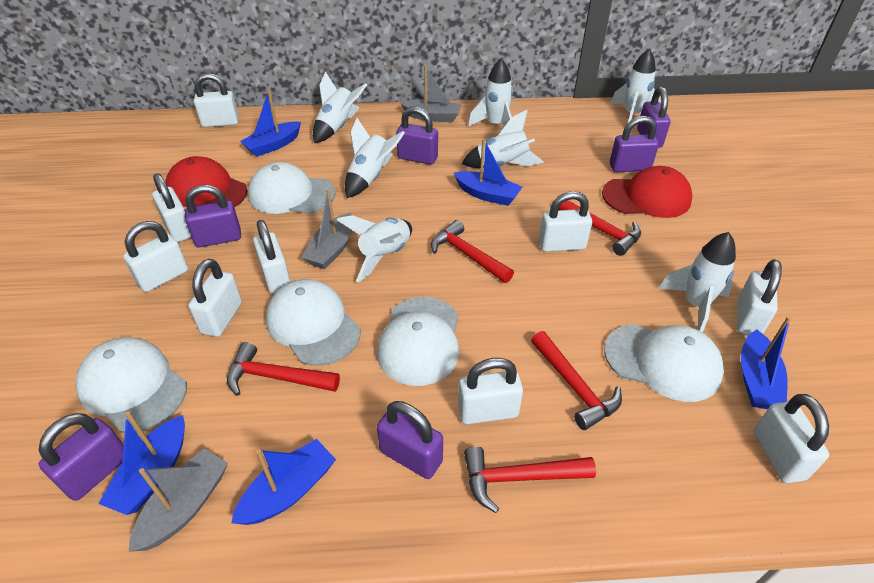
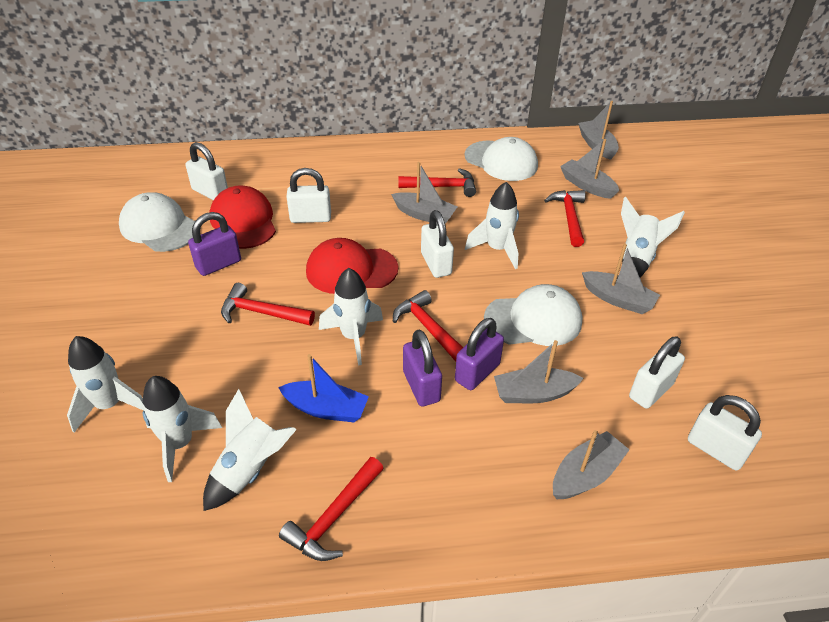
blue boat: [98,412,185,515] [231,439,336,525] [240,91,301,157] [454,139,522,206] [741,316,792,409] = 5 -> [278,354,369,422] = 1
grey boat: [129,449,228,552] [302,189,352,269] [401,66,462,122] = 3 -> [391,162,457,224] [494,340,584,403] [553,430,630,499] [560,139,619,199] [578,101,619,160] [582,244,660,314] = 6
purple padlock: [39,413,124,501] [185,185,241,247] [377,401,443,479] [396,107,438,165] [610,116,659,172] [637,87,671,148] = 6 -> [188,212,241,276] [403,330,442,406] [455,318,504,390] = 3
white cap: [75,338,187,433] [248,162,336,214] [266,279,361,366] [377,297,459,386] [604,324,724,402] = 5 -> [119,192,195,252] [465,137,538,181] [484,284,582,346] = 3
white padlock: [123,221,188,292] [152,173,191,242] [189,259,242,337] [194,73,239,127] [253,220,291,294] [458,358,523,424] [539,191,592,252] [737,259,782,335] [754,394,829,483] = 9 -> [186,142,228,200] [287,168,331,223] [421,210,454,278] [629,337,685,409] [688,395,762,471] = 5
white rocket: [313,72,367,143] [337,215,412,283] [345,118,405,198] [462,110,544,168] [468,58,513,127] [610,49,661,123] [659,232,736,333] = 7 -> [67,336,144,433] [143,376,222,482] [203,389,297,511] [319,268,383,365] [465,182,519,269] [621,197,685,277] = 6

